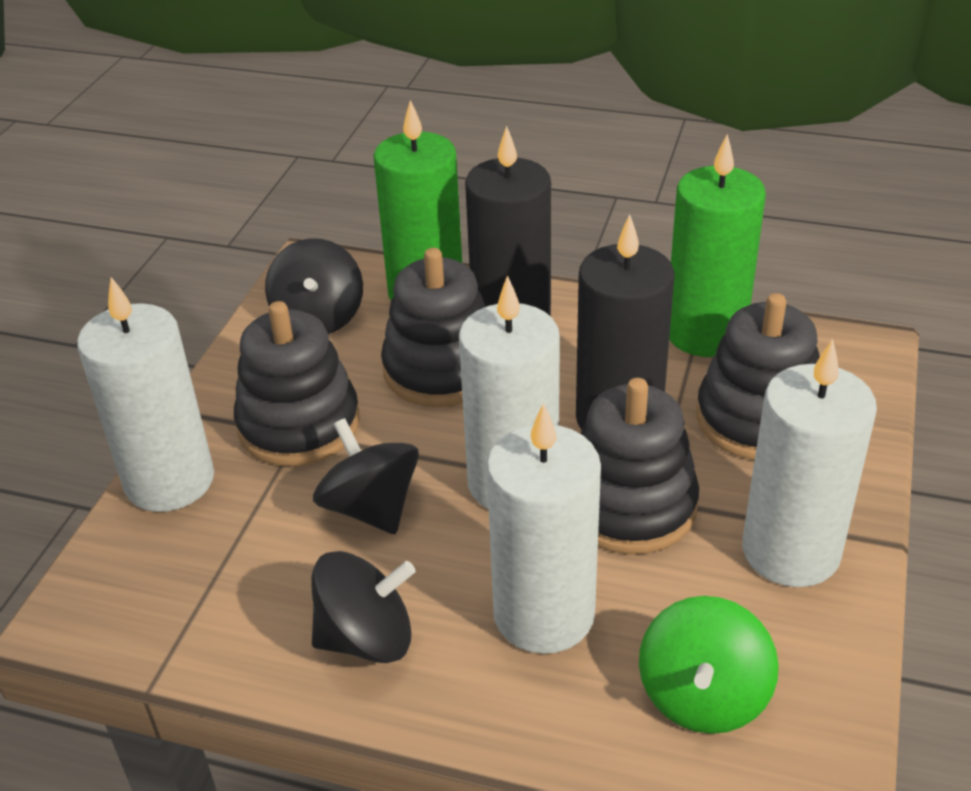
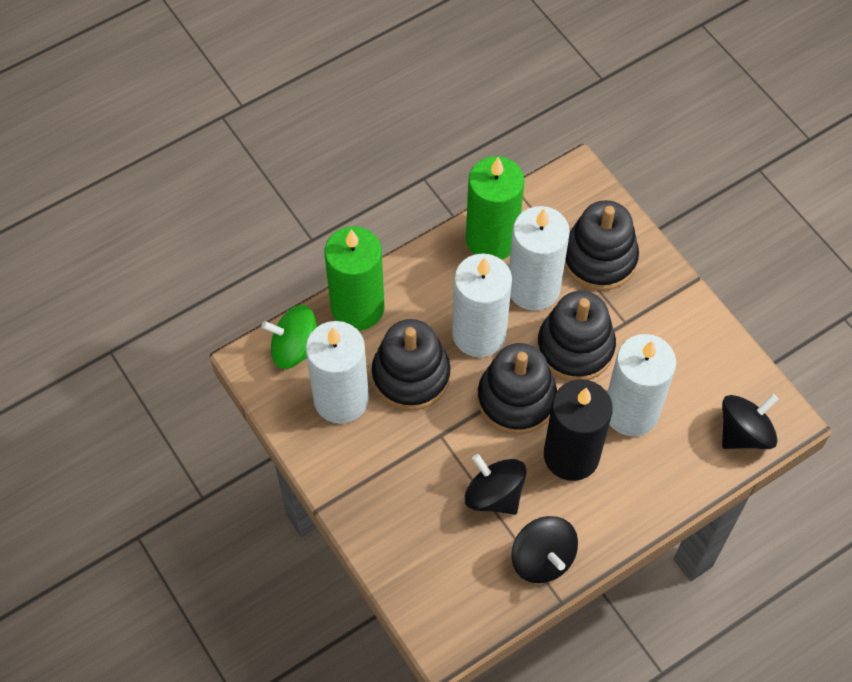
black candle: [465,126,551,316] [576,214,675,430] = 2 -> [544,379,613,481] = 1

